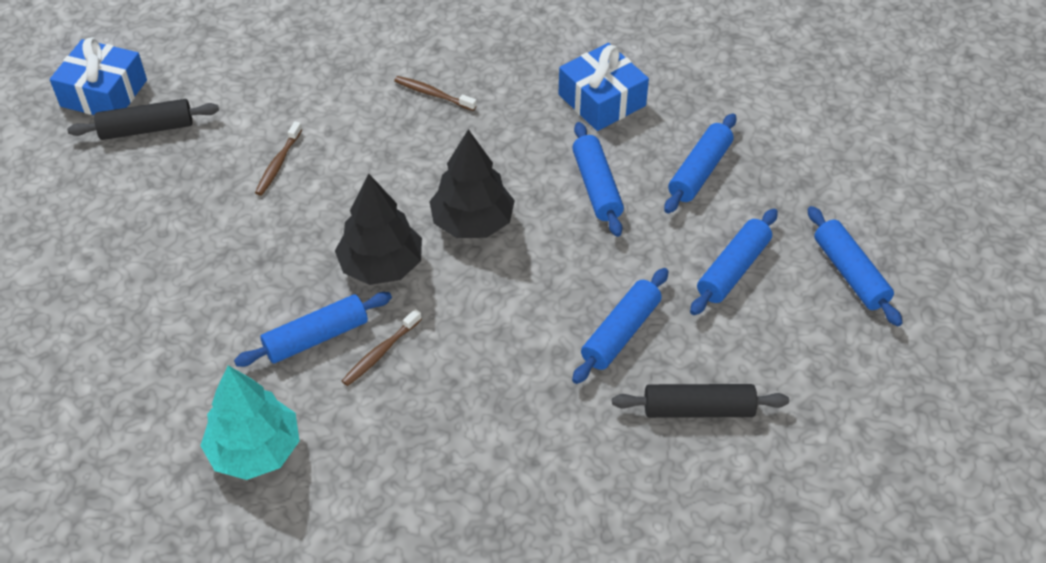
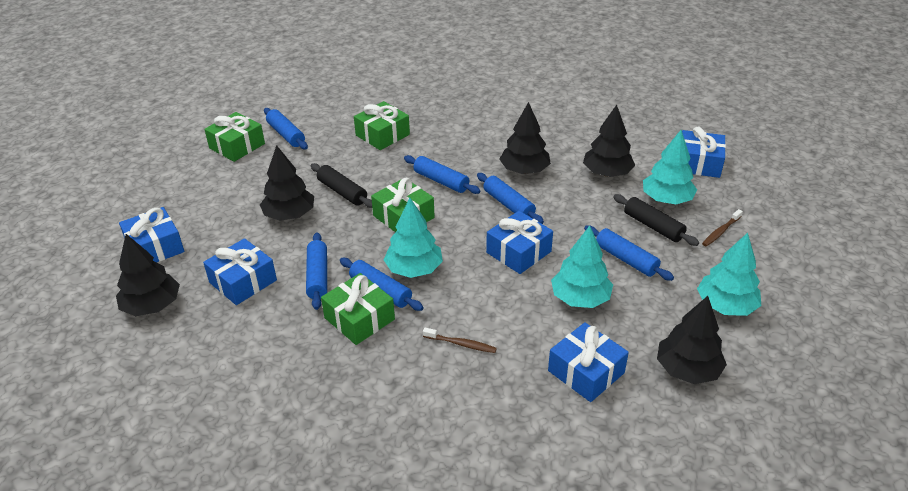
black tree: [335,174,422,285] [429,129,515,238] = 2 -> [116,234,180,316] [260,145,314,221] [499,102,551,174] [583,105,635,177] [657,296,727,384] = 5
blue gift: [50,37,147,115] [559,43,649,131] = 2 -> [119,207,184,263] [203,238,277,305] [486,211,553,274] [548,322,629,402] [682,127,726,178] = 5
brown toothbrush: [255,121,302,196] [342,309,422,386] [394,76,477,111] = 3 -> [423,328,497,353] [702,209,743,247] = 2
green gift: none = 0 -> [204,112,265,162] [321,273,395,345] [354,101,410,150] [371,178,435,232] = 4
turquoise tree: [200,365,300,480] = 1 -> [384,198,443,278] [551,226,613,308] [643,130,697,204] [697,233,761,316] = 4

